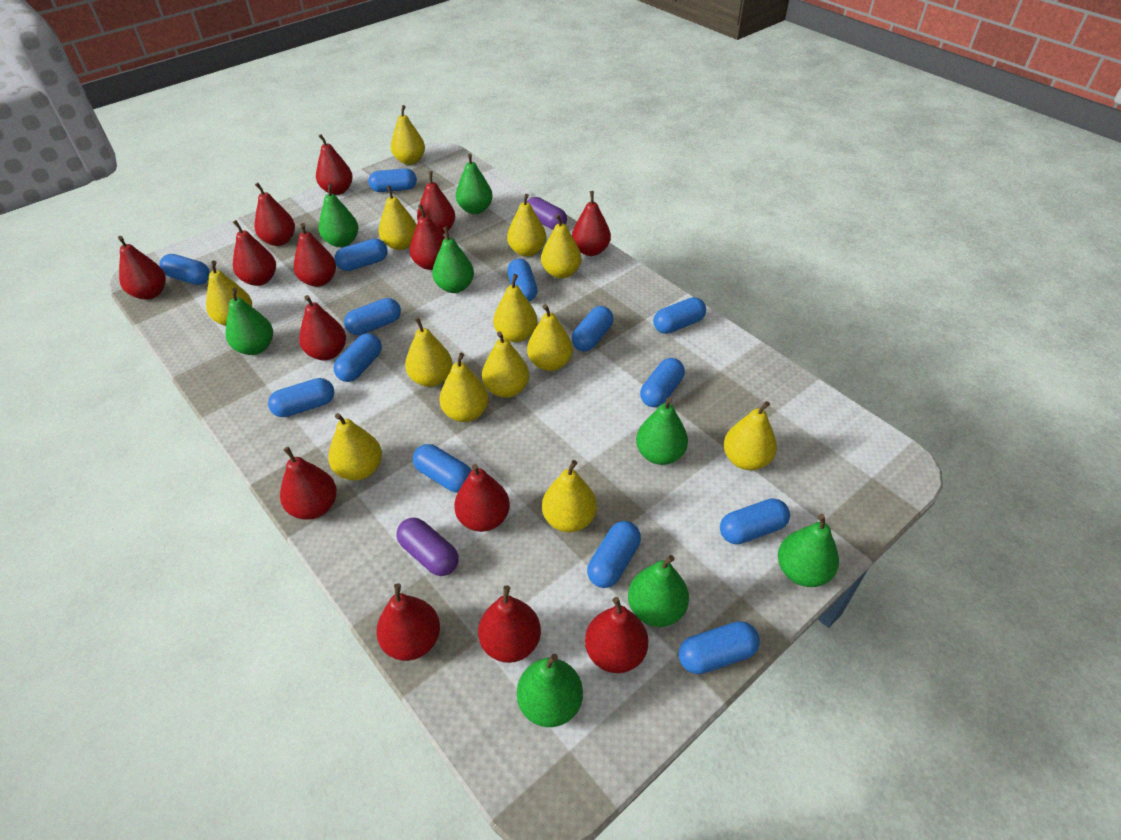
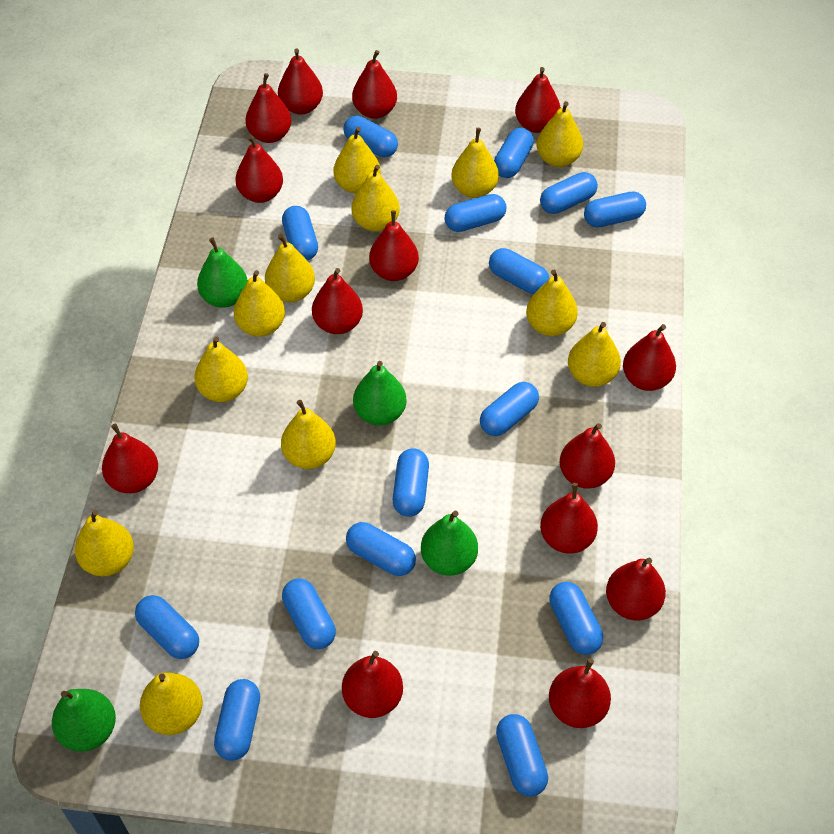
blue capsule: [160,254,210,285] [268,378,334,417] [334,239,388,271] [334,333,382,382] [344,298,401,335] [368,168,417,192] [413,444,472,493] [507,259,537,301] [571,306,613,351] [587,521,641,588] [640,358,685,407] [653,297,706,334] [679,621,760,674] [720,498,790,544] = 14 -> [135,595,199,659] [214,679,260,761] [282,206,318,260] [282,578,336,649] [343,115,398,157] [346,522,416,576] [393,448,429,517] [445,194,506,232] [480,382,539,436] [489,248,549,294] [494,128,534,178] [496,714,548,796] [540,172,598,214] [549,582,603,655] [584,192,646,227] = 15
green pear: [225,288,273,355] [319,183,358,247] [432,227,474,293] [456,153,493,214] [517,654,583,727] [628,555,689,627] [636,398,688,465] [778,514,839,587] = 8 -> [52,689,116,752] [197,238,248,308] [353,361,407,425] [421,511,478,576] = 4
purple capsule: [396,518,459,576] [527,197,567,230] = 2 -> none = 0
yellow pear: [206,261,252,326] [328,413,382,481] [379,186,417,250] [391,105,425,165] [405,317,453,387] [439,353,489,422] [482,331,529,398] [493,274,538,342] [507,194,546,257] [527,304,573,371] [541,214,581,278] [542,460,597,532] [724,401,777,470] = 13 -> [75,510,134,576] [140,673,203,735] [194,336,248,402] [234,270,285,337] [265,234,315,302] [281,400,336,469] [334,127,381,194] [351,165,400,232] [451,128,499,198] [526,270,578,336] [537,101,583,167] [568,322,621,387] = 12

